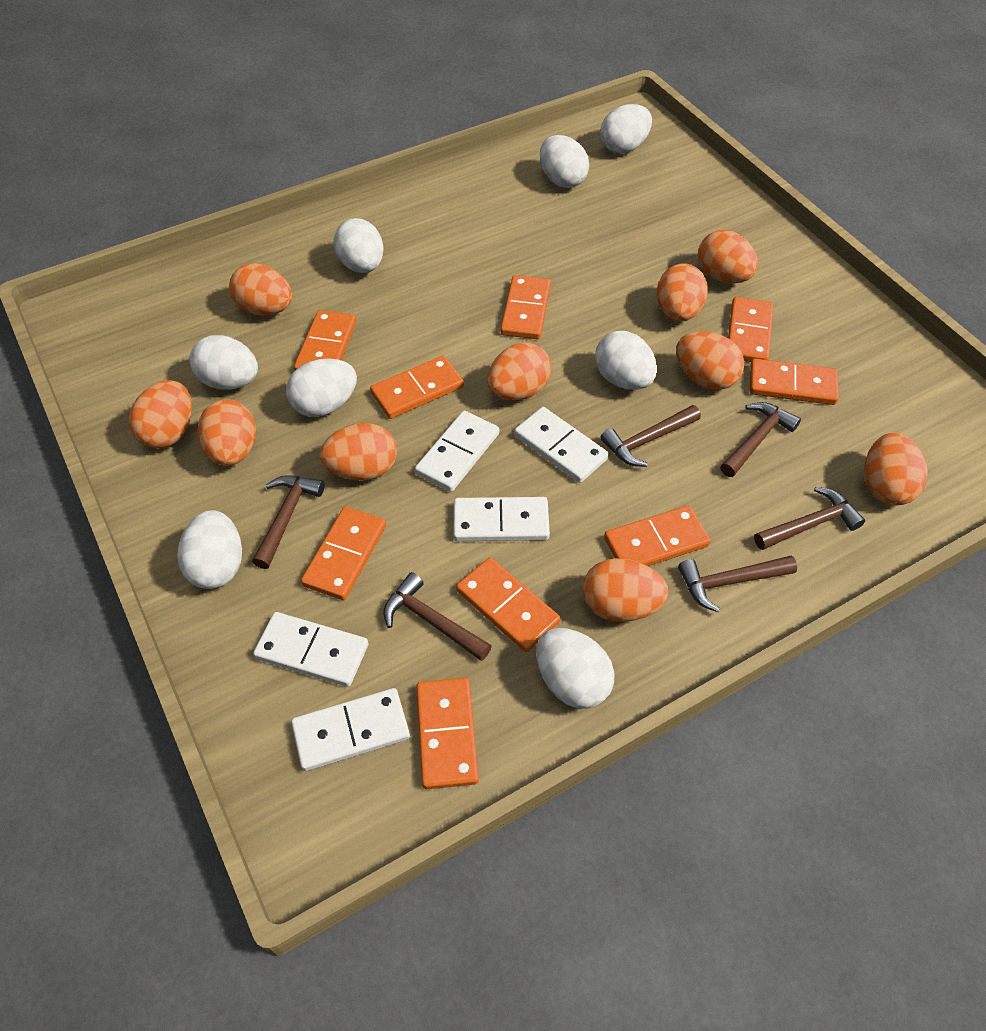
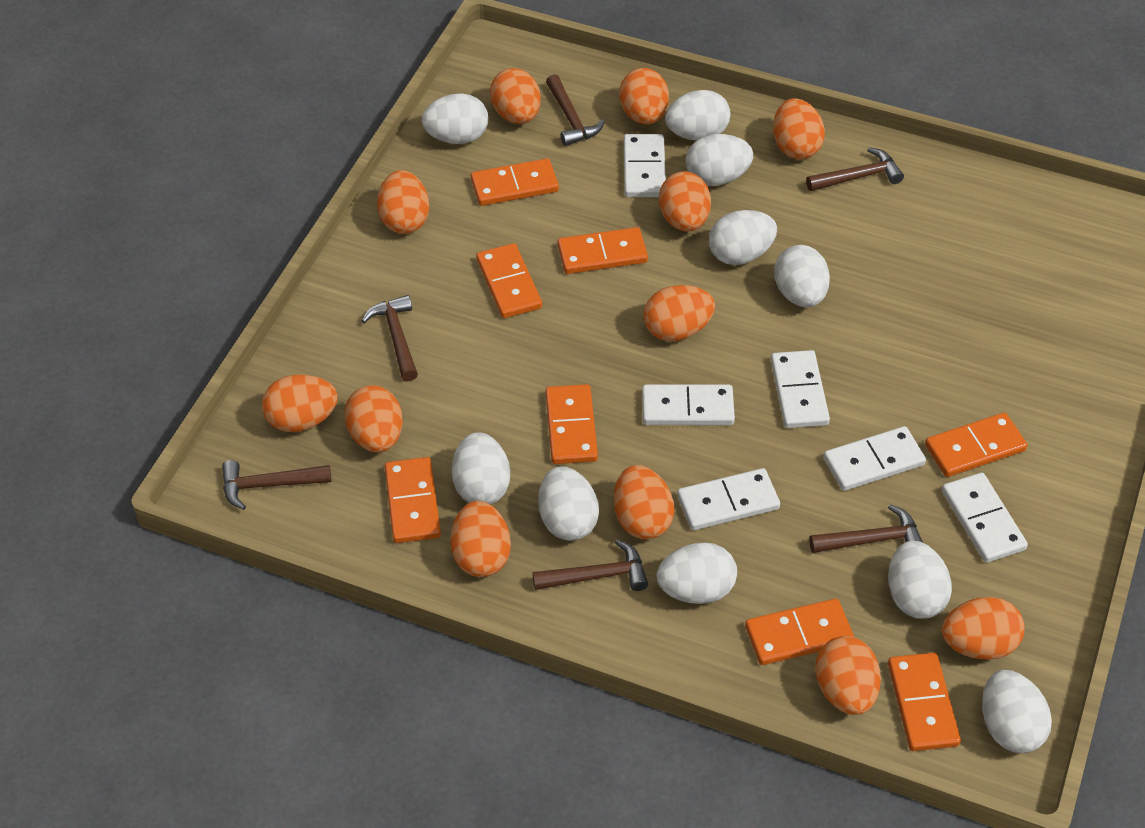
orange domino: [294,310,357,370] [301,507,386,600] [370,356,464,419] [416,678,479,789] [456,557,560,652] [500,275,551,339] [604,505,711,566] [728,297,773,362] [750,358,839,405] = 9 -> [385,457,441,543] [471,158,559,206] [476,243,542,318] [546,384,598,464] [558,227,648,274] [745,599,854,665] [888,653,961,751] [925,413,1027,477] = 8
orange egg: [129,380,192,449] [198,400,256,466] [229,263,292,316] [320,423,397,481] [487,342,551,401] [582,558,669,622] [656,264,708,322] [676,331,744,390] [698,230,758,284] [864,433,928,505] = 10 -> [262,374,338,432] [344,385,403,453] [377,170,429,234] [450,501,511,577] [490,68,541,124] [613,465,675,539] [619,68,669,125] [643,285,715,341] [659,171,711,232] [773,98,825,160] [815,636,881,715] [942,597,1025,660] = 12
white domino: [253,612,368,687] [291,688,410,771] [415,411,499,492] [453,497,550,541] [514,407,609,483] = 5 -> [624,134,666,197] [642,384,735,425] [677,468,780,530] [771,350,830,428] [823,426,926,491] [942,473,1028,563] = 6
white egg: [177,510,242,589] [189,335,258,390] [286,358,357,417] [333,218,384,273] [536,628,614,709] [540,135,589,188] [595,331,657,390] [600,104,652,153] = 8 -> [422,93,488,144] [452,432,510,504] [538,467,599,541] [657,542,737,604] [665,90,730,140] [686,134,753,186] [709,210,777,265] [774,245,830,307] [888,541,952,619] [982,670,1052,753] = 10

